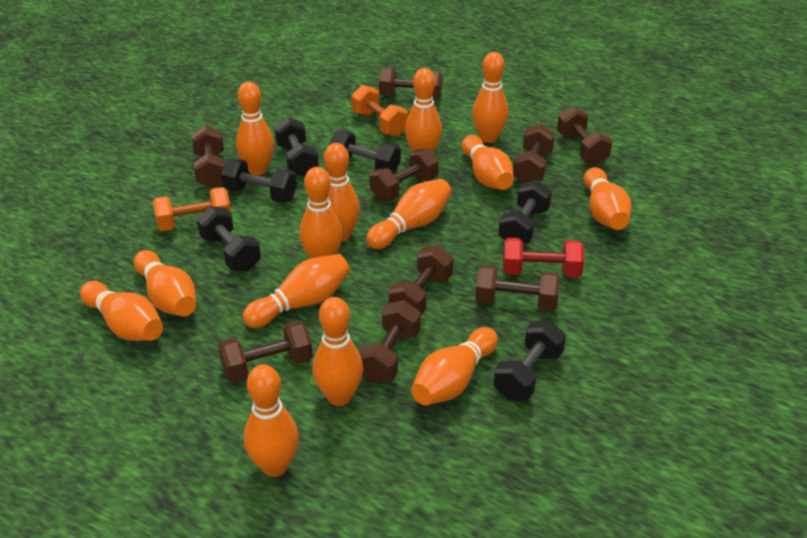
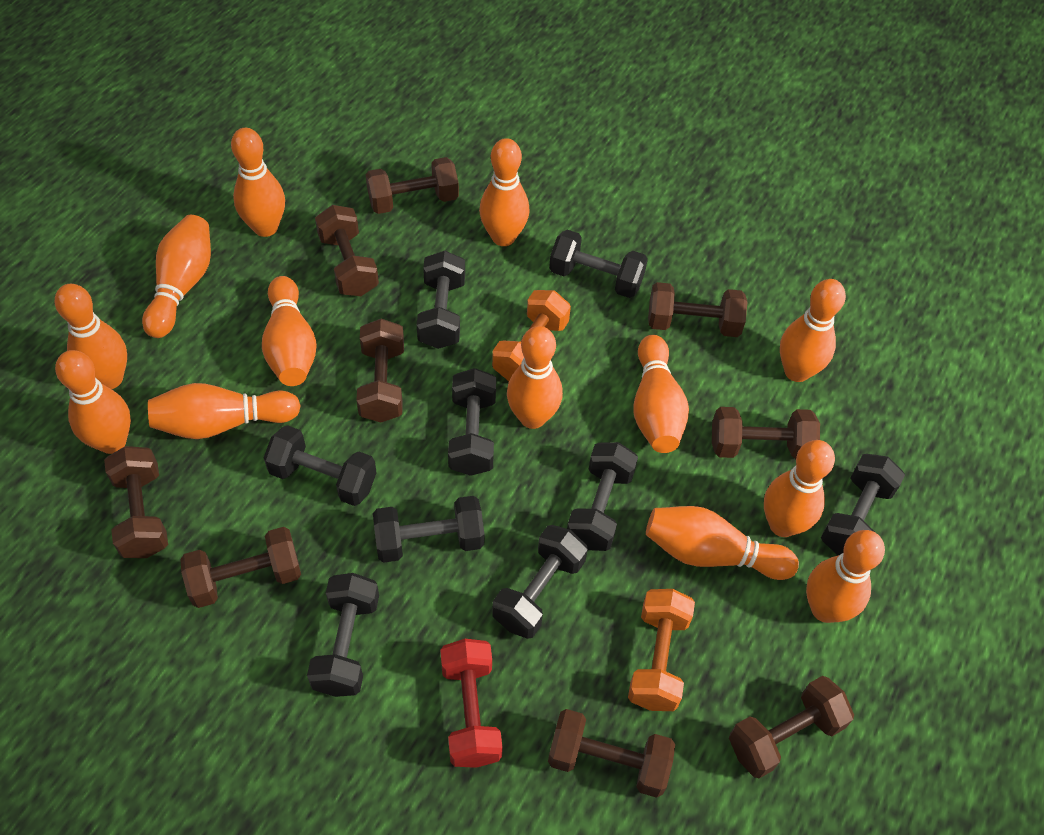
black dumbbell: [197,206,261,271] [221,159,297,203] [274,117,319,177] [329,130,401,174] [493,320,566,400] [498,180,552,244] = 6 -> [264,425,377,506] [307,573,379,697] [373,496,485,563] [417,251,465,349] [448,368,496,476] [492,525,588,639] [549,230,648,298] [567,442,638,551] [821,454,905,555] = 9
orange bowling pin: [80,281,163,341] [134,250,196,316] [236,82,274,175] [243,254,350,328] [244,365,299,477] [299,167,343,259] [313,297,363,406] [324,143,360,242] [366,179,452,249] [405,68,442,153] [411,327,498,405] [462,135,514,190] [472,52,508,143] [584,167,632,230] = 14 -> [54,284,127,389] [55,350,131,454] [142,215,211,338] [148,383,301,439] [231,128,285,237] [262,276,317,386] [479,138,529,246] [507,326,563,429] [633,335,689,453] [646,506,799,580] [764,440,835,537] [780,279,846,382] [806,530,885,623] = 13

